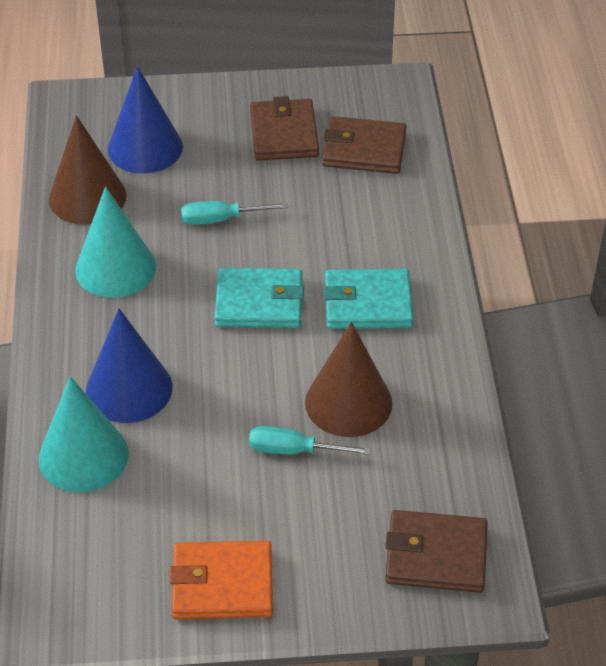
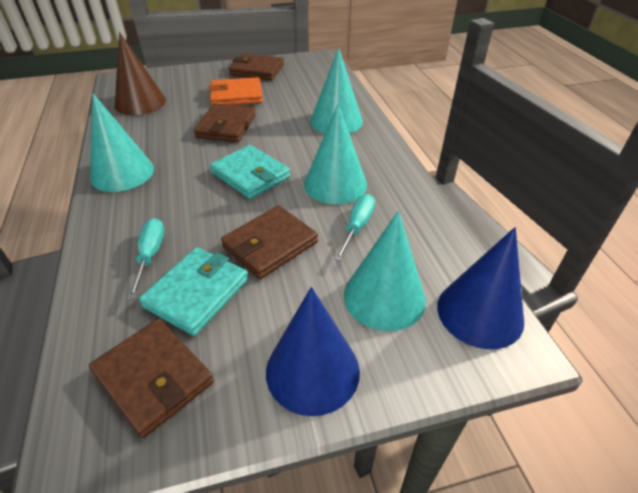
brown cone: [49,115,127,224] [305,322,392,437] = 2 -> [115,32,166,115] = 1
brown wallet: [250,96,319,161] [322,116,407,174] [385,510,488,593] = 3 -> [89,319,214,438] [194,103,256,142] [221,205,318,279] [228,53,284,80] = 4
turquoise cone: [38,376,128,493] [75,186,156,298] = 2 -> [90,94,154,192] [304,104,367,204] [310,48,363,134] [344,211,426,331] = 4

